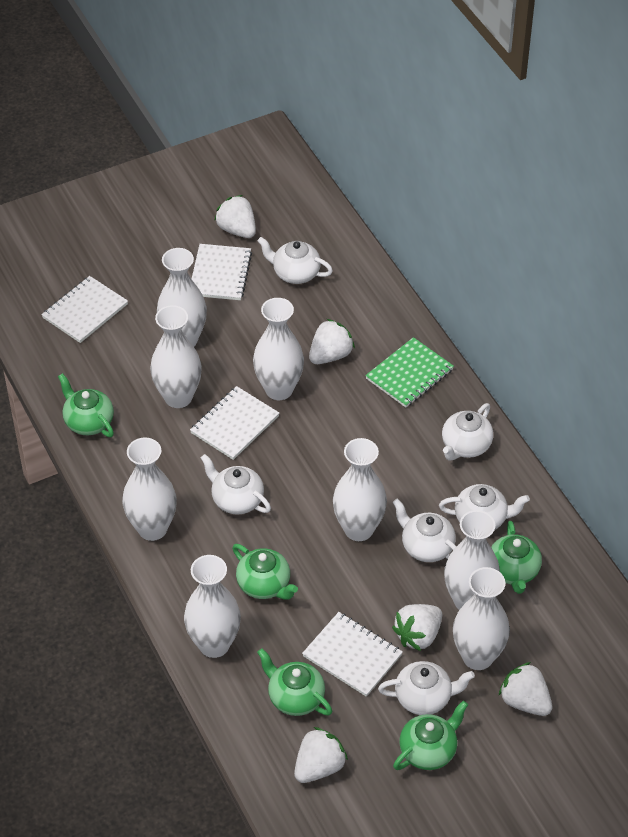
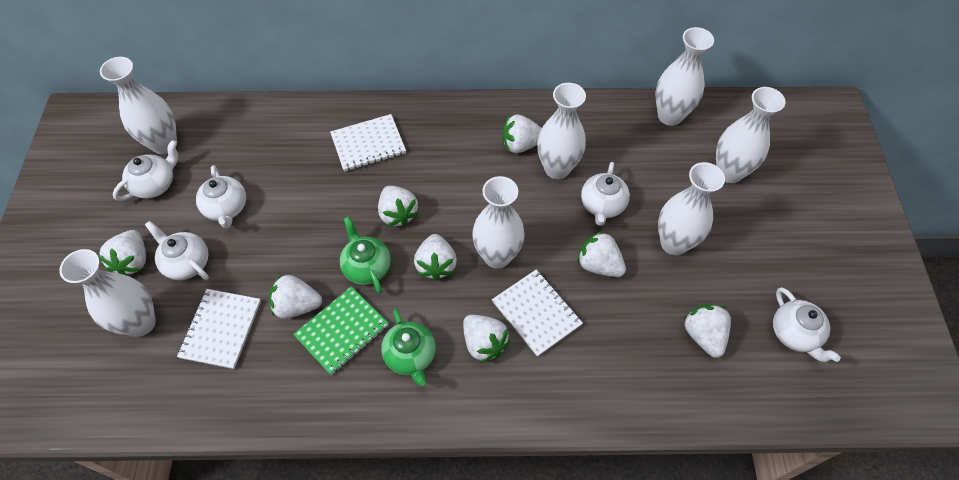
green teapot: [58,373,114,437] [232,544,298,600] [257,649,332,716] [393,701,468,770] [491,521,542,594] = 5 -> [340,217,391,294] [381,309,436,386] = 2
white notebook: [41,276,128,343] [190,386,279,460] [192,244,252,300] [302,612,403,697] = 4 -> [177,289,261,369] [330,114,406,172] [492,270,583,357] = 3
white strawberry: [214,195,256,238] [294,727,348,783] [309,319,355,364] [392,604,442,651] [499,662,552,716] = 5 -> [98,230,146,276] [269,274,322,319] [378,186,419,227] [414,234,457,281] [463,315,510,363] [502,114,542,153] [577,231,626,277] [683,305,731,358] = 8
white teapot: [201,454,271,515] [258,237,333,284] [378,661,475,715] [393,499,456,562] [439,484,530,530] [442,403,493,461] = 6 -> [113,140,178,201] [145,221,209,280] [196,165,246,228] [581,162,630,226] [773,287,841,362] = 5
white vase: [122,438,177,541] [150,305,202,408] [157,248,207,347] [184,555,241,658] [253,298,304,400] [333,438,387,541] [444,510,500,610] [453,567,510,670] = 8 -> [59,249,156,337] [100,57,177,154] [472,176,525,269] [537,83,586,179] [656,27,714,126] [658,162,725,255] [716,87,785,183] = 7

